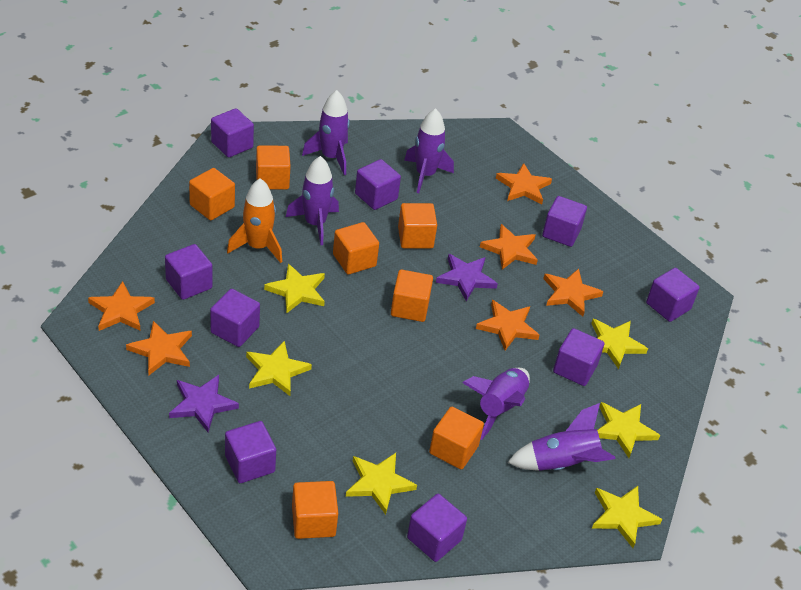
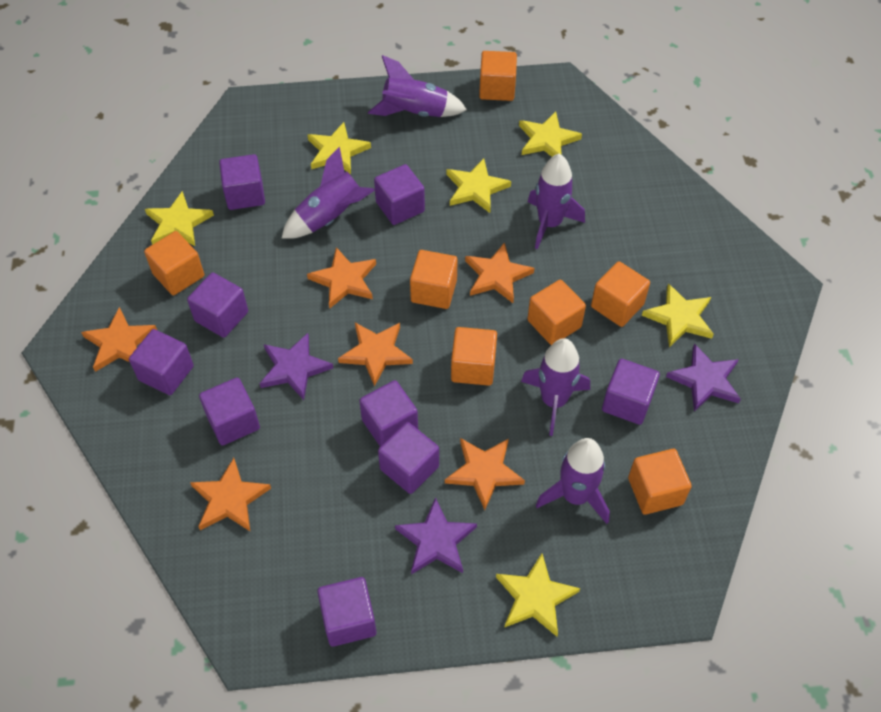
orange rocket: [227,178,282,263] = 1 -> none = 0
purple star: [169,375,239,432] [436,254,498,301] = 2 -> [259,333,333,400] [395,497,477,575] [666,344,741,412] = 3

